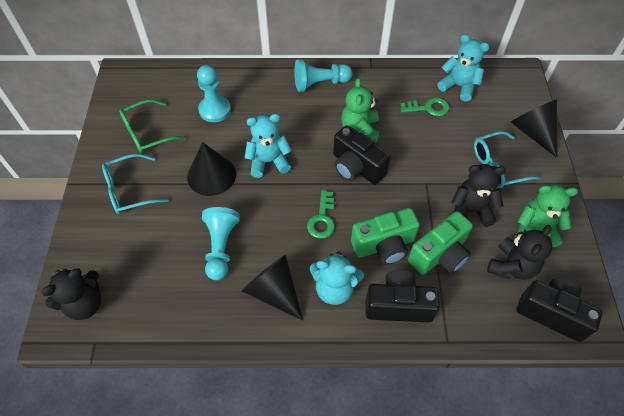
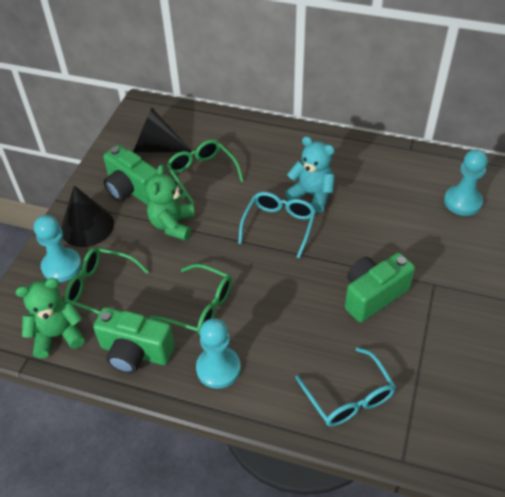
black camera: [333,125,391,185] [366,270,440,323] [516,278,603,342] = 3 -> none = 0
black cone: [187,142,236,196] [241,254,303,321] [511,99,557,157] = 3 -> [61,185,114,247] [133,108,192,153] = 2
black teddy bear: [42,269,101,320] [452,164,506,227] [487,225,553,280] = 3 -> none = 0
green camera: [351,208,420,265] [408,211,473,275] = 2 -> [93,307,175,373] [103,145,158,205] [345,253,415,322] = 3
green glasses: [119,100,186,154] = 1 -> [64,247,149,314] [149,264,232,335] [167,140,244,204] = 3
green key: [307,190,335,239] [401,97,449,116] = 2 -> none = 0
turquoise teddy bear: [245,114,292,178] [310,251,364,305] [437,34,489,102] = 3 -> [285,136,335,213] = 1

